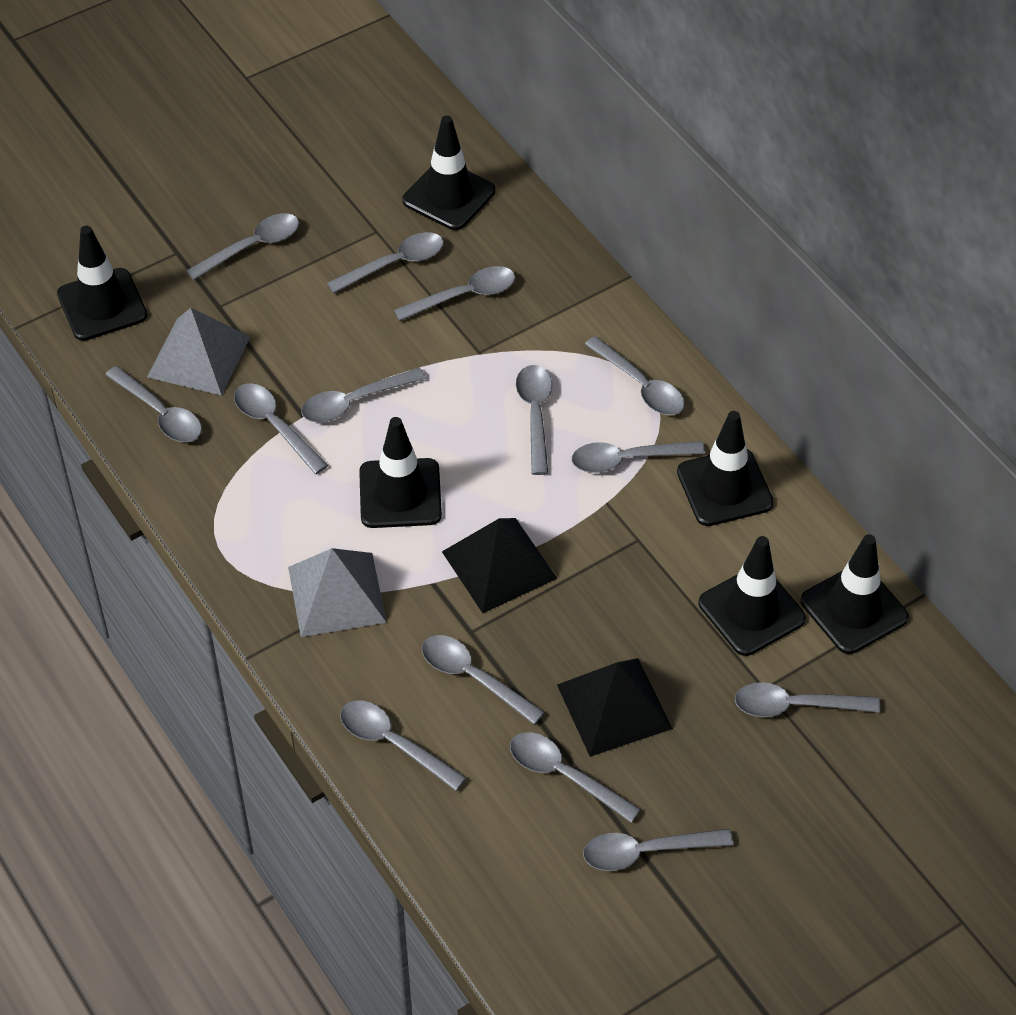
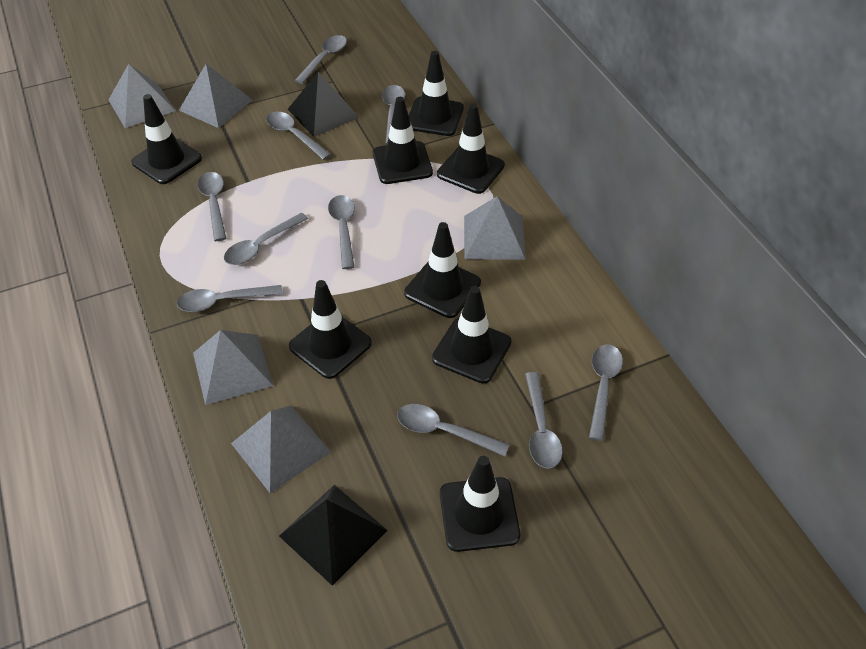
black traffic cone: [57,226,147,341] [359,417,442,528] [402,115,495,230] [677,411,774,526] [698,536,806,656] [801,534,909,654] = 6 -> [131,94,202,184] [289,280,372,379] [373,97,433,184] [404,222,481,318] [409,51,464,136] [432,286,511,384] [437,103,505,194] [440,456,520,552] = 8
grey pyramid: [147,308,250,396] [288,548,387,637] = 2 -> [108,64,176,128] [179,64,252,128] [193,330,273,405] [231,405,331,493] [464,196,526,260] = 5
grey spoon: [105,366,202,442] [186,213,299,280] [234,383,328,474] [301,367,426,423] [327,232,444,293] [340,701,466,791] [394,266,515,321] [422,635,545,725] [510,732,641,823] [516,365,552,475] [572,441,705,473] [583,829,733,871] [584,336,685,415] [735,682,880,717] = 14 -> [176,285,283,312] [197,172,226,241] [224,212,308,265] [266,111,331,160] [295,35,347,84] [328,195,355,269] [382,85,405,144] [397,404,509,456] [525,372,563,469] [589,344,623,441] = 10

